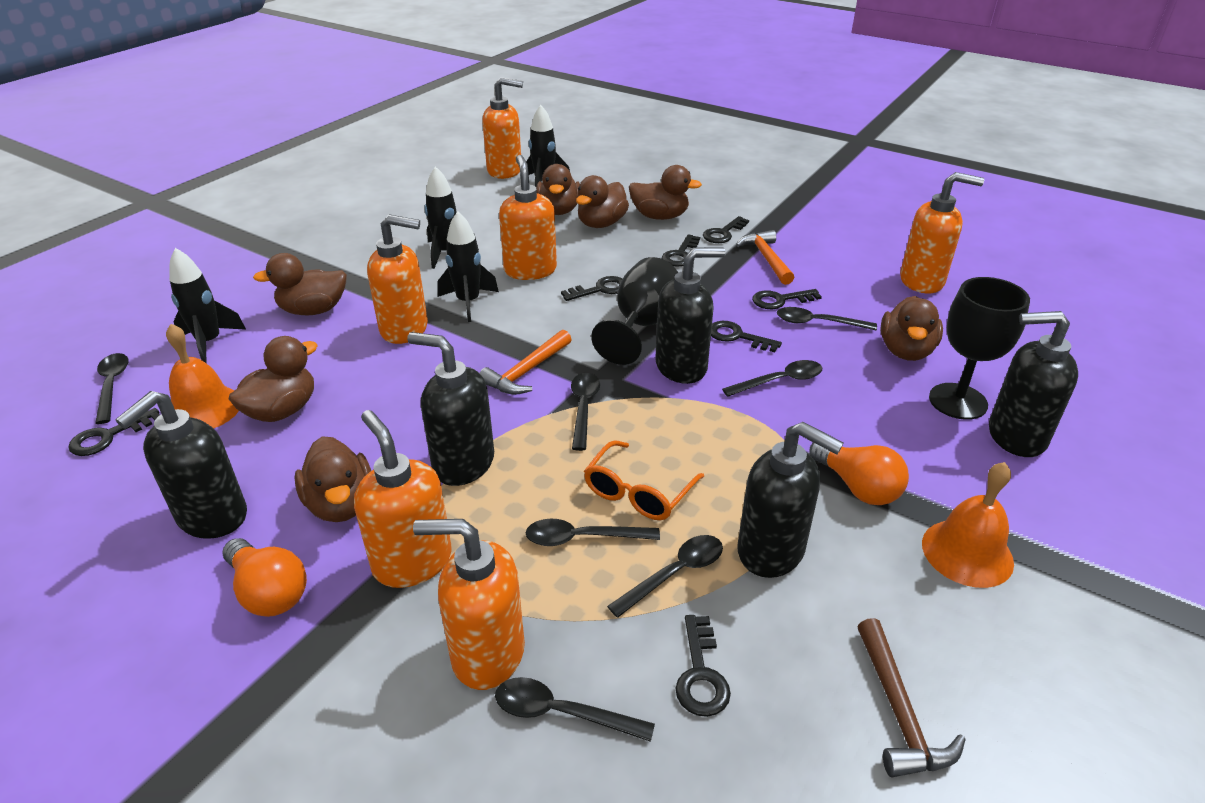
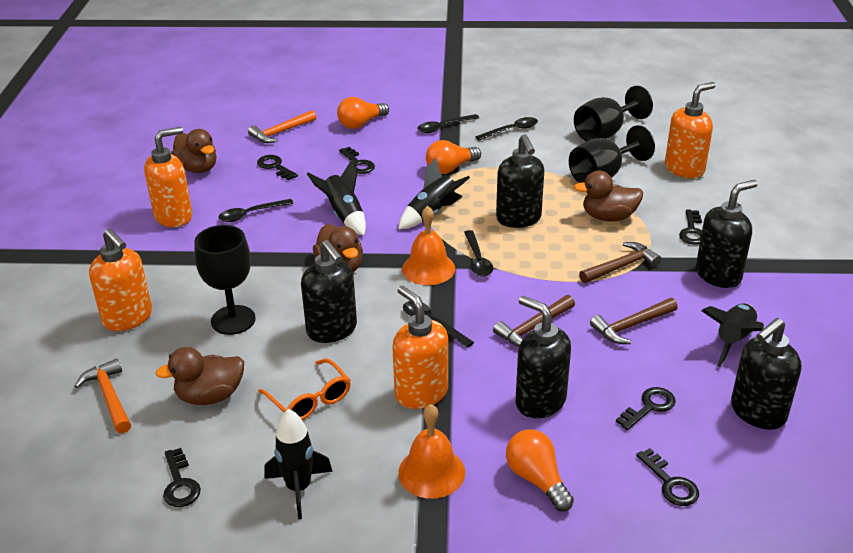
black goblet: [591,257,678,365] [929,277,1030,420] = 2 -> [194,225,256,335] [569,125,655,183] [574,86,653,141] = 3
black key: [68,408,159,456] [561,276,623,301] [662,234,700,267] [675,615,731,717] [703,216,749,243] [711,321,782,352] [752,289,822,309] = 7 -> [163,448,201,507] [257,155,298,180] [339,147,375,174] [616,387,676,430] [636,448,699,506] [679,209,702,245] = 6
black spoon: [95,353,128,424] [495,677,655,742] [526,519,660,546] [571,373,600,451] [607,535,723,618] [722,360,822,397] [777,307,877,330] = 7 -> [219,199,294,222] [403,301,474,348] [417,114,479,133] [464,230,493,277] [476,117,538,141] = 5
brown duck: [229,336,318,422] [253,253,347,316] [294,436,371,522] [536,164,580,215] [576,175,629,228] [629,165,702,220] [880,296,943,361] = 7 -> [155,347,244,405] [171,129,216,173] [313,224,363,272] [574,171,643,222] = 4
brown hammer: [857,618,966,777] = 1 -> [493,295,575,347] [579,242,661,283] [590,298,678,344] = 3
orange light bulb: [222,538,307,617] [809,442,909,505] = 2 -> [337,97,389,129] [426,140,481,174] [506,429,574,511] = 3
orange soap dispenser: [354,410,452,588] [367,214,428,344] [413,519,525,690] [482,77,523,179] [499,155,557,280] [900,172,984,293] = 6 -> [89,229,152,331] [144,127,192,227] [392,286,448,409] [665,82,716,179] = 4

